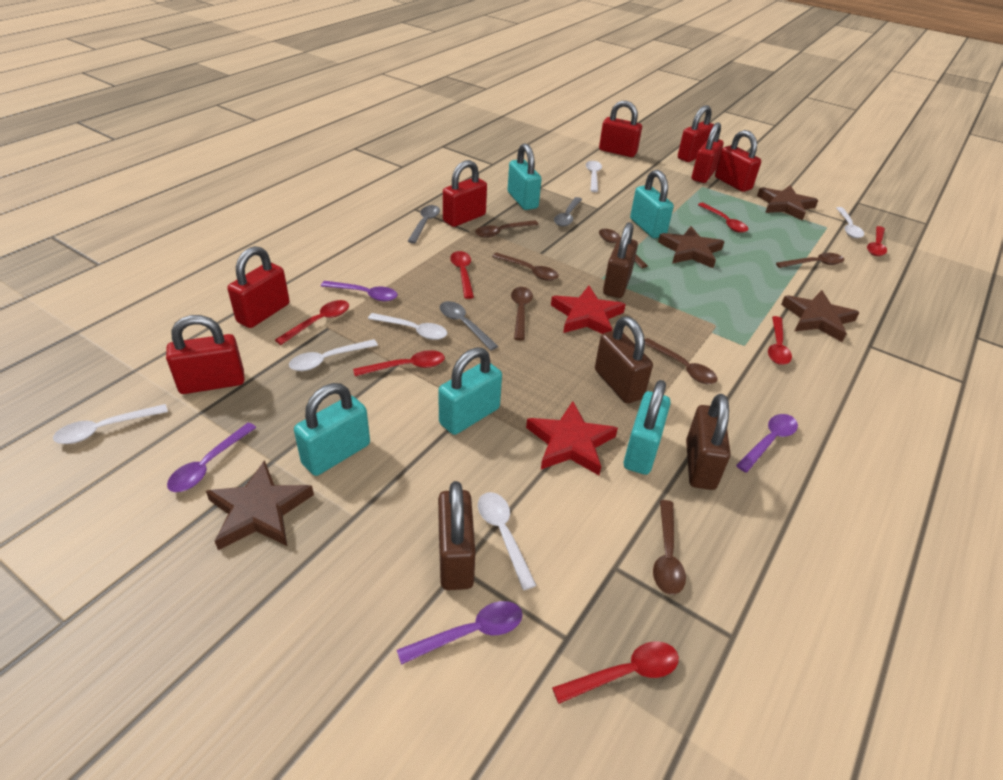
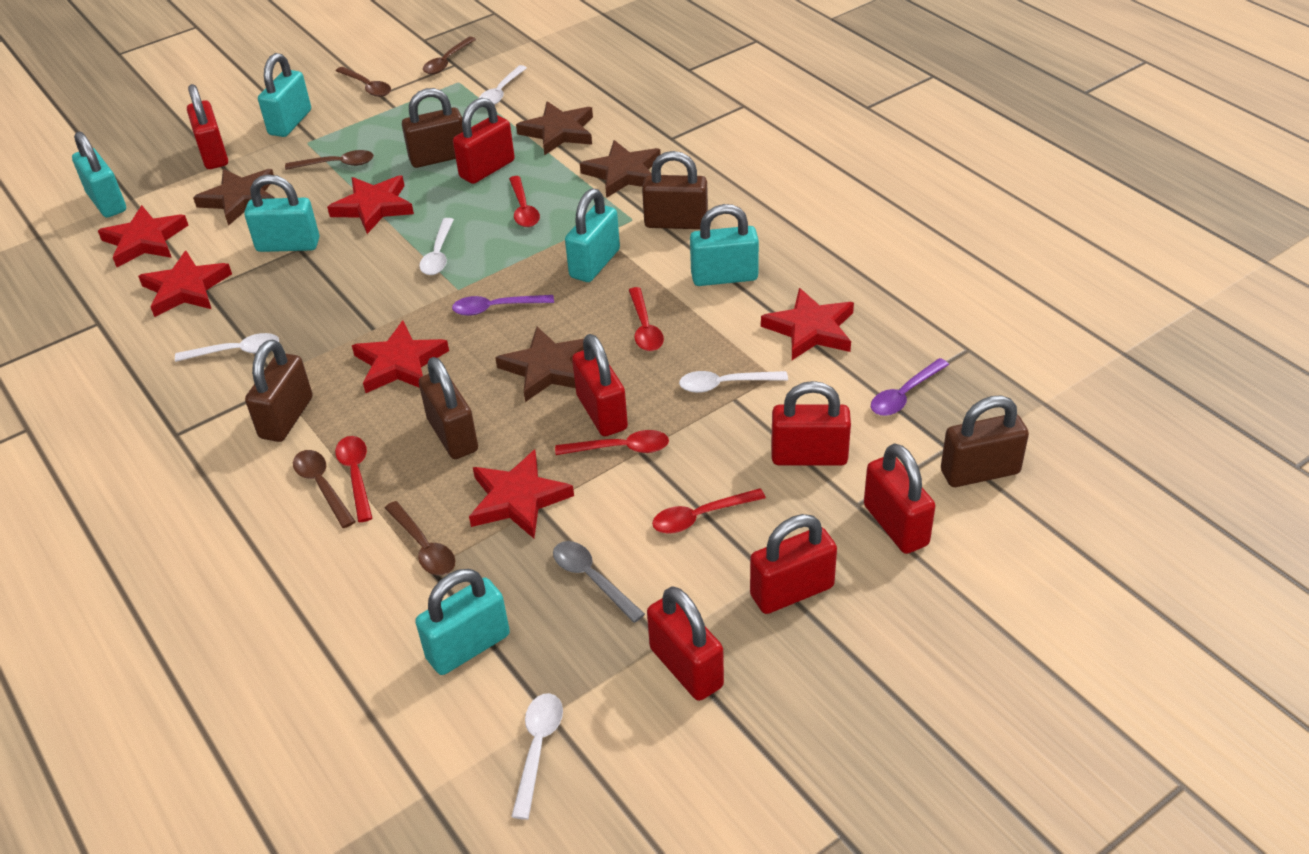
brown padlock: [438,481,475,590] [595,316,653,404] [603,222,638,298] [686,394,731,490] = 4 -> [245,340,313,442] [402,88,463,168] [419,357,478,459] [642,151,708,229] [941,396,1029,487] = 5
brown spoon: [475,220,539,238] [492,253,559,281] [511,287,533,340] [599,229,648,268] [645,338,717,384] [653,500,686,595] [776,253,844,268] = 7 -> [285,150,374,170] [293,450,356,528] [336,67,391,97] [385,501,455,575] [423,37,476,74] = 5
grey spoon: [408,205,440,243] [440,301,498,350] [554,197,582,227] = 3 -> [553,541,645,623] = 1
purple spoon: [167,423,257,492] [321,281,398,301] [397,601,522,665] [736,414,798,472] = 4 -> [452,295,554,316] [871,358,949,416] = 2
red spoon: [275,300,349,345] [353,350,445,376] [450,251,474,299] [552,641,679,704] [698,203,748,233] [768,316,792,365] [867,226,887,256] = 7 -> [335,436,373,522] [509,176,540,227] [555,430,669,455] [629,287,664,351] [652,488,766,534] = 5
red star: [526,401,618,475] [551,286,626,334] = 2 -> [98,205,188,267] [138,251,232,317] [327,175,414,234] [352,321,449,393] [469,450,574,538] [761,288,854,360] = 6
turquoise padlock: [294,383,370,476] [438,347,502,435] [508,143,541,210] [624,380,671,475] [630,170,674,238] = 5 -> [72,132,126,218] [244,175,319,252] [258,53,311,137] [415,569,510,675] [565,189,620,282] [690,204,759,286] = 6
white spoon: [53,404,168,444] [289,339,378,371] [368,313,447,340] [478,492,537,590] [586,161,602,192] [836,207,864,238] = 6 -> [175,333,279,362] [419,218,454,275] [479,65,527,105] [511,693,563,820] [679,371,788,393] = 5

